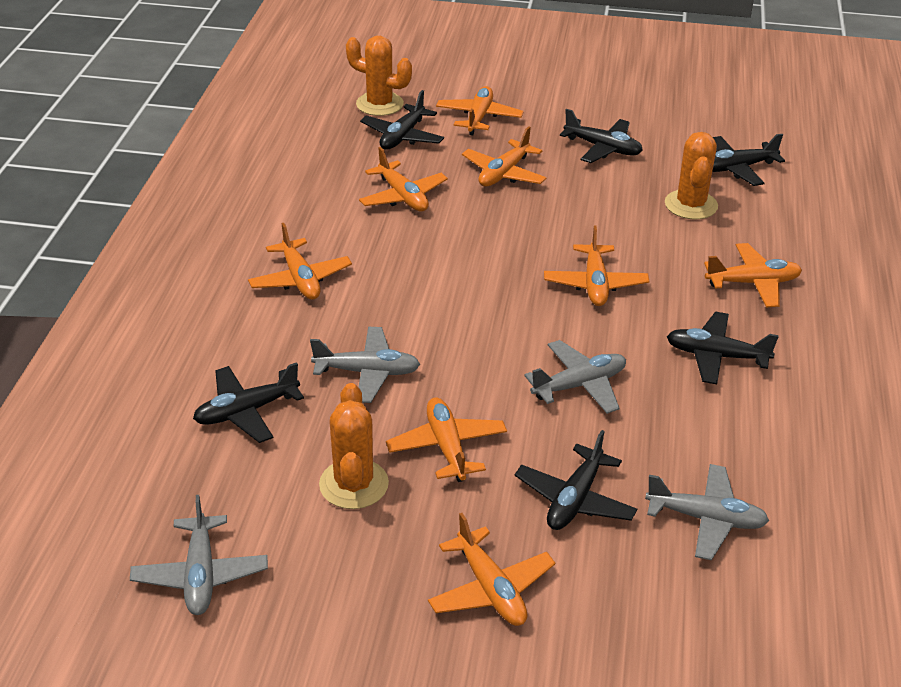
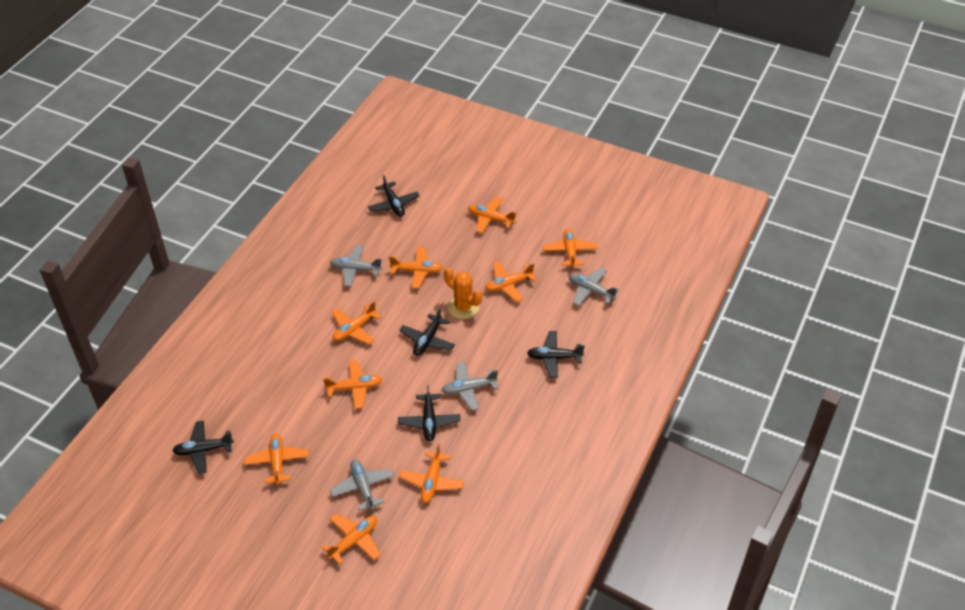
black plane: [193,362,304,443] [360,90,444,150] [515,430,637,530] [560,109,643,163] [667,312,779,384] [712,134,785,186] = 6 -> [172,421,234,474] [368,175,420,217] [398,385,460,441] [399,307,455,356] [527,331,585,378] = 5
orange cactus: [319,383,389,509] [346,36,412,116] [665,132,718,219] = 3 -> [444,268,482,319] = 1
orange plane: [248,223,352,300] [359,147,448,211] [386,397,507,482] [428,513,555,626] [436,86,524,136] [462,126,547,187] [544,225,649,306] [704,243,802,307] = 8 -> [244,433,309,485] [322,513,381,564] [323,360,382,409] [332,301,381,345] [389,247,442,289] [399,443,464,503] [468,197,517,234] [485,262,537,302] [543,229,598,268] = 9

